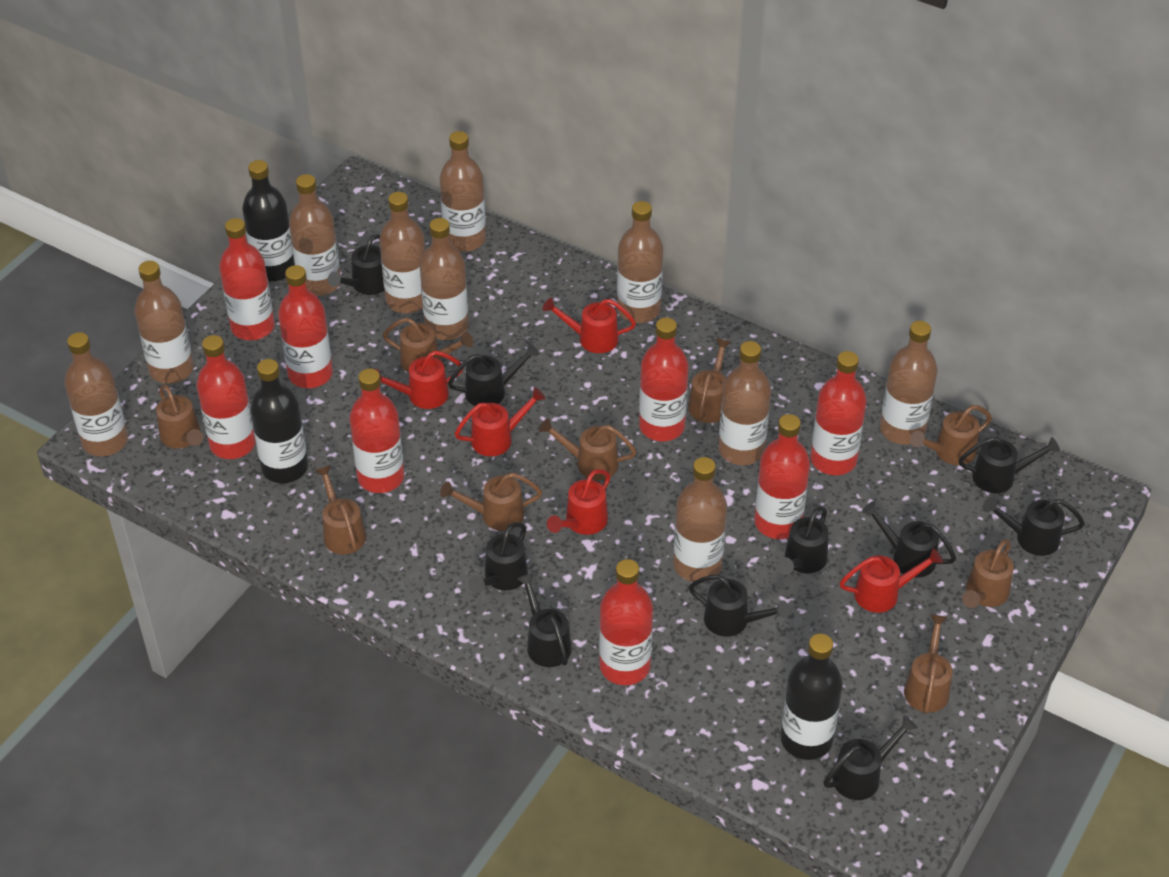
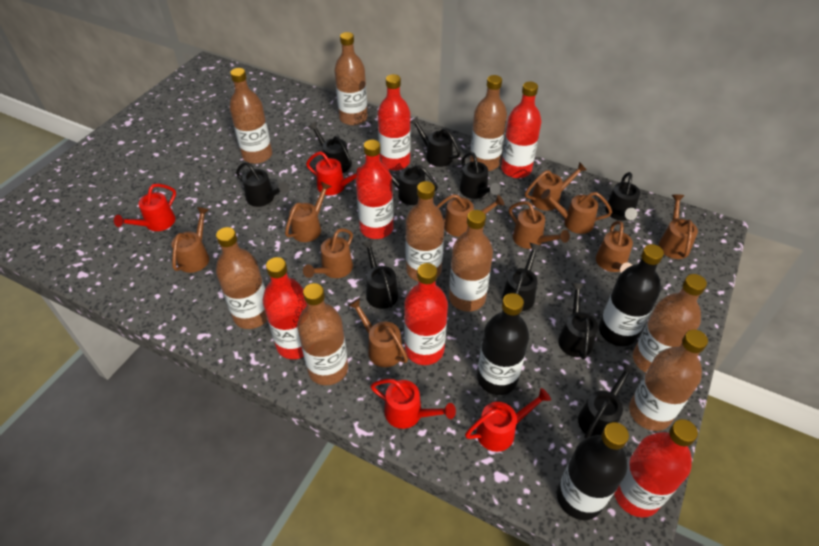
brown bottle: [64,332,128,456] [134,261,194,384] [289,174,341,296] [379,192,425,314] [420,218,469,340] [440,131,486,252] [617,201,663,323] [673,457,727,582] [718,341,771,465] [880,321,937,445] = 10 -> [216,227,267,329] [229,68,272,164] [297,283,348,385] [334,32,368,126] [405,181,445,281] [449,210,493,312] [470,75,507,171] [629,330,708,431] [633,274,707,373] = 9
brown watering can: [156,384,203,449] [315,465,366,555] [383,317,473,373] [440,472,542,531] [539,418,637,480] [688,339,731,423] [904,614,952,714] [910,405,992,465] [962,539,1014,608] = 9 -> [171,207,210,273] [285,182,332,242] [303,228,353,278] [348,298,408,367] [437,194,504,237] [509,201,570,249] [525,162,587,211] [541,189,612,234] [596,221,633,273] [659,194,698,259] = 10
red bottle: [197,335,256,459] [219,218,275,340] [278,265,333,388] [349,369,404,493] [599,559,653,685] [639,318,688,441] [754,414,810,539] [810,351,867,475] = 8 -> [263,257,307,359] [356,140,393,239] [378,74,411,171] [404,263,448,365] [501,82,542,178] [614,419,698,518] = 6
red watering can: [375,350,463,409] [454,387,546,456] [542,298,636,353] [547,469,610,535] [840,548,943,613] = 5 -> [114,184,176,231] [306,151,361,195] [370,379,456,429] [465,388,551,452] = 4

